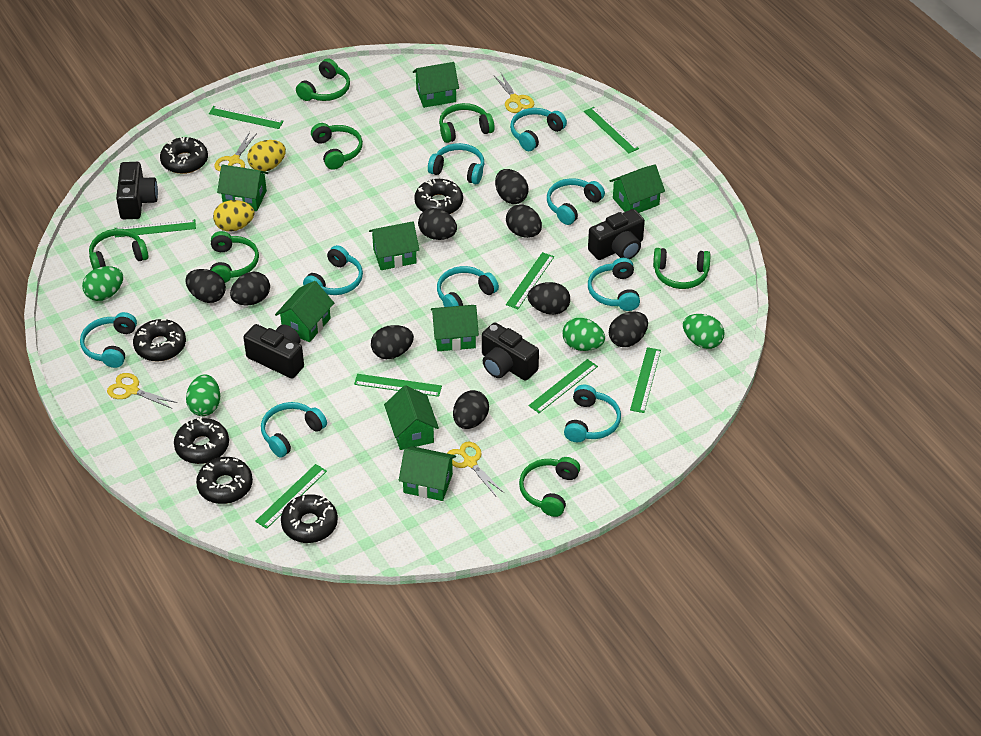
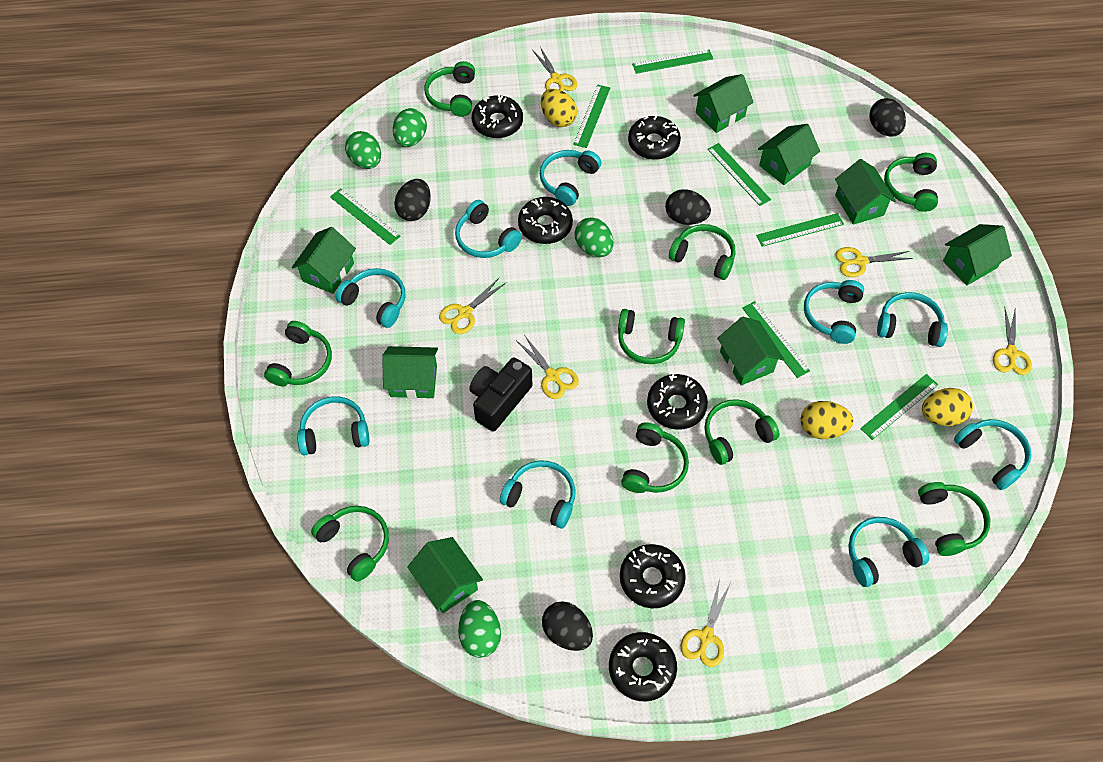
black camera: [116,162,158,219] [243,324,304,378] [482,323,539,381] [588,209,645,260] = 4 -> [470,357,532,432] = 1
black egg: [186,269,226,303] [230,272,270,306] [371,325,414,359] [418,208,457,240] [453,390,489,429] [495,169,529,204] [506,204,542,238] [527,282,570,315] [609,312,648,347] = 9 -> [394,179,431,221] [542,601,593,651] [665,189,711,225] [869,98,906,137] = 4
green headphones: [89,229,149,270] [210,231,259,283] [296,58,350,101] [311,123,363,170] [439,103,495,143] [519,457,580,517] [653,248,710,289] = 7 -> [264,321,332,386] [311,506,389,582] [424,61,475,117] [618,309,685,364] [621,422,689,493] [669,224,735,280] [704,399,780,465] [884,153,938,212] [918,482,991,556] = 9
green ruler: [115,219,196,237] [209,106,284,129] [255,464,327,529] [354,374,442,397] [506,252,554,309] [529,359,598,413] [584,107,639,153] [630,347,661,413] = 8 -> [330,188,401,245] [573,85,610,148] [632,49,713,74] [707,143,771,206] [742,301,810,378] [756,213,844,247] [860,374,938,440] = 7
yellow egg: [213,200,254,232] [247,140,286,171] = 2 -> [541,89,577,127] [801,401,853,439] [922,388,973,426] = 3
yellow scissors: [107,373,177,409] [214,132,257,171] [447,441,504,496] [494,73,534,113] = 4 -> [439,278,506,334] [517,336,579,399] [532,47,577,91] [680,579,731,667] [835,247,913,277] [993,307,1032,375] = 6

